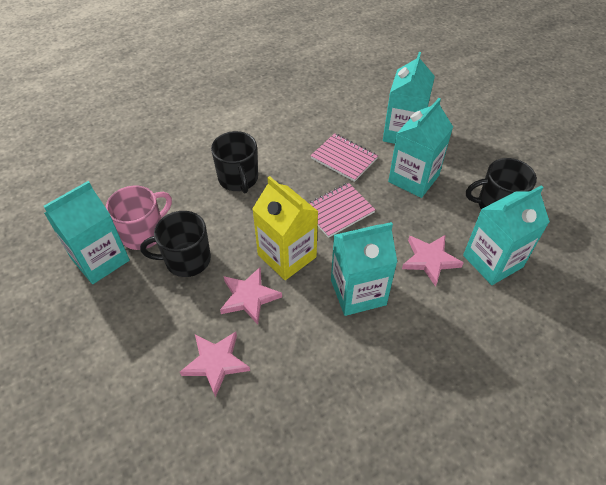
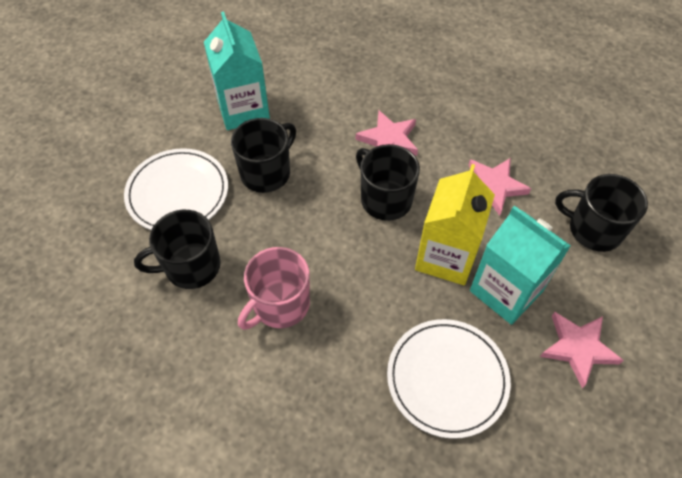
black mug: [140,211,211,277] [211,131,258,193] [466,158,537,209] = 3 -> [134,210,221,289] [231,118,296,193] [356,144,420,221] [555,174,648,252] = 4
pink notebook: [309,183,376,238] [311,133,378,182] = 2 -> none = 0
turquoise carton: [44,181,130,284] [331,222,397,316] [383,52,435,144] [388,98,453,198] [463,185,550,285] = 5 -> [204,12,270,130] [470,206,571,325] = 2
white plate: none = 0 -> [124,148,228,230] [387,319,511,439] = 2

